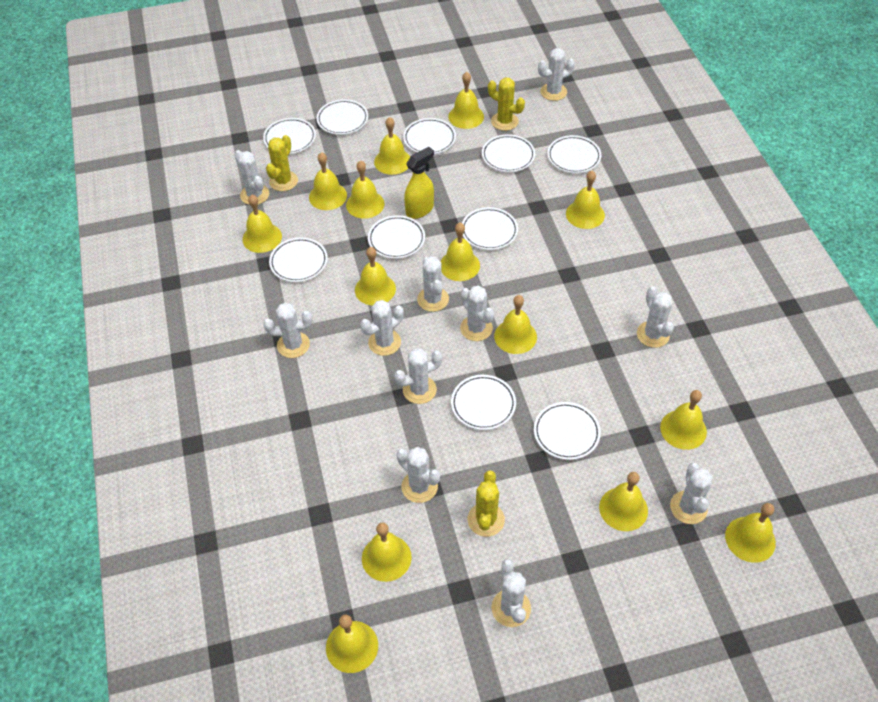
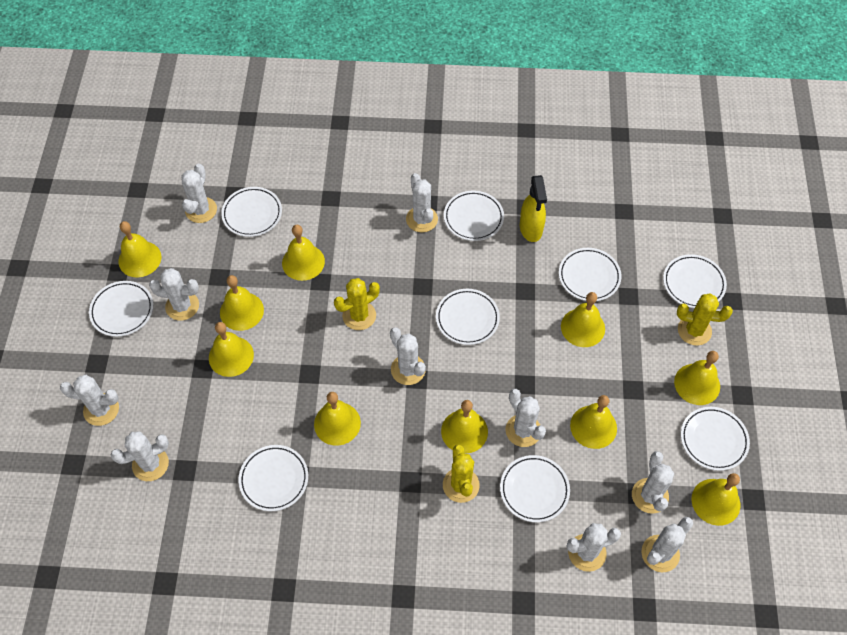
white cactus: [234,150,269,205] [263,303,312,358] [360,300,404,356] [394,348,442,404] [397,447,440,503] [417,256,449,312] [460,286,494,341] [491,559,531,627] [538,48,575,101] [637,286,674,348] [670,463,713,524] = 11 -> [60,375,119,426] [111,431,169,481] [149,268,199,321] [182,164,217,223] [390,328,426,385] [406,173,438,232] [506,389,546,447] [567,523,621,572] [632,451,674,514] [641,517,693,572] = 10
white plate: [263,118,316,154] [269,237,328,282] [317,99,368,135] [368,215,425,259] [403,118,456,154] [451,375,516,430] [462,207,518,250] [482,134,535,172] [534,402,601,460] [547,135,601,173] = 10 -> [89,281,153,337] [221,187,282,237] [238,445,308,511] [436,289,500,345] [444,191,504,241] [500,455,570,523] [559,248,621,301] [663,254,727,308] [681,407,750,471] = 9
yellow bell: [242,195,282,253] [309,152,347,210] [326,615,378,673] [346,160,384,219] [355,247,396,306] [362,522,412,582] [374,117,410,175] [441,223,480,281] [448,72,484,129] [494,295,537,354] [566,171,605,229] [599,472,648,531] [660,390,707,450] [725,503,776,563] = 14 -> [118,221,161,277] [209,322,254,377] [220,275,264,331] [282,225,325,281] [314,392,361,446] [441,400,488,454] [561,292,605,347] [570,395,617,449] [674,351,720,405] [691,473,740,526] = 10

